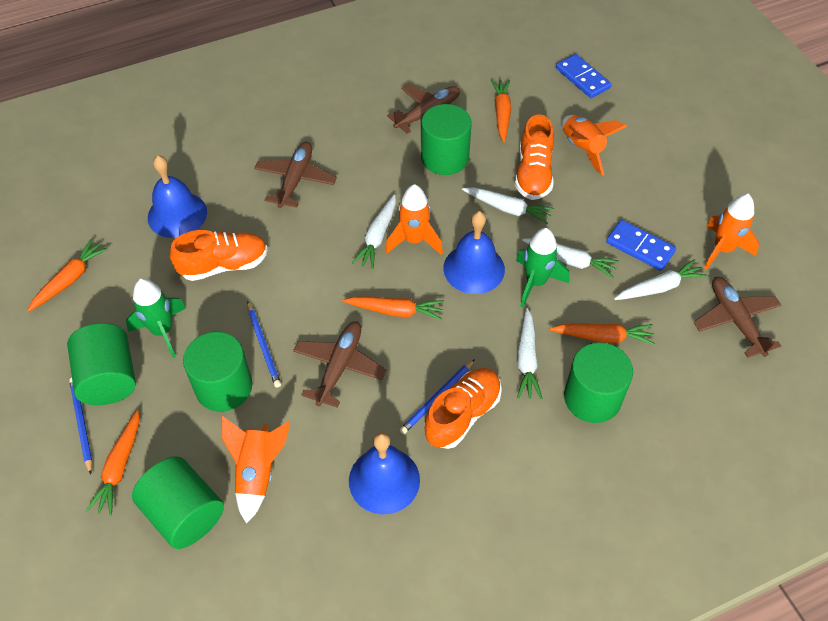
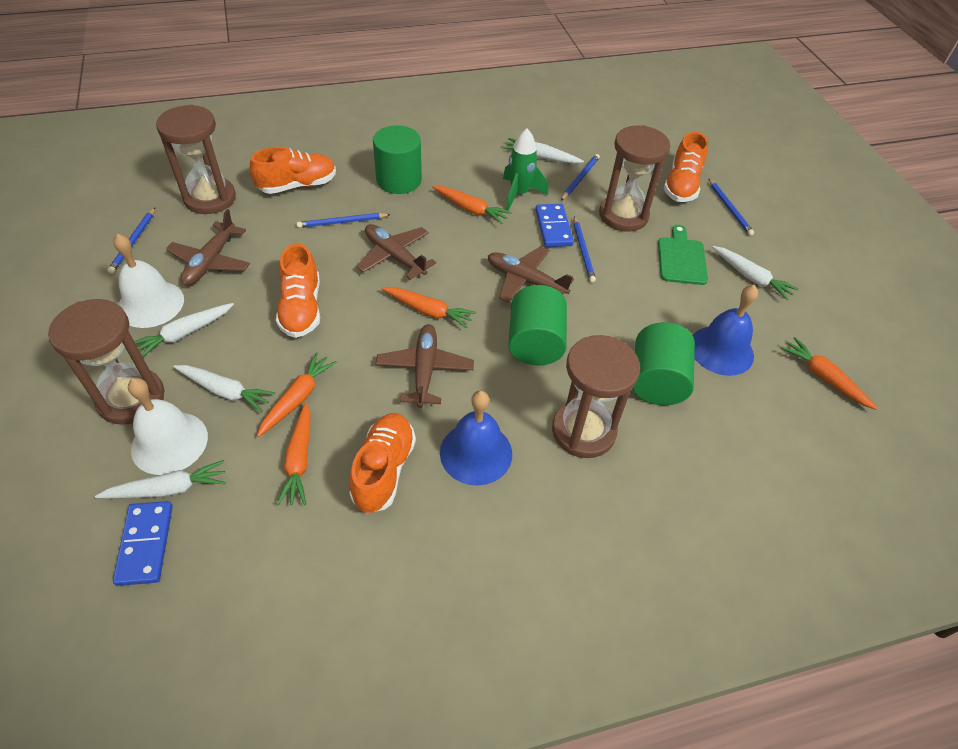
blue bell: [148,155,207,238] [349,432,420,514] [443,211,505,294] = 3 -> [440,390,512,486] [693,285,758,376] = 2
blue pencil: [69,377,92,475] [247,301,281,388] [400,359,475,434] = 3 -> [107,208,155,274] [297,213,391,228] [561,154,600,201] [574,216,596,283] [709,179,754,236] = 5
brown hourglass: none = 0 -> [48,299,164,425] [156,105,236,214] [552,335,640,458] [599,125,670,232] = 4
green cutting board: none = 0 -> [658,225,708,285] = 1
green cylinder: [67,323,136,405] [132,456,224,549] [183,332,252,412] [421,104,472,175] [564,342,633,423] = 5 -> [373,126,422,194] [508,285,567,365] [633,322,695,405] = 3
green rocket: [126,278,186,358] [516,228,569,307] = 2 -> [503,128,548,211] = 1
orange rocket: [221,416,290,524] [385,184,443,255] [562,115,627,175] [704,194,759,270] = 4 -> none = 0
orange shoe: [170,230,268,281] [424,368,502,449] [515,114,554,200] = 3 -> [250,147,336,194] [276,243,320,338] [349,413,416,513] [664,132,708,202] = 4
white bell: none = 0 -> [113,234,184,328] [128,378,208,475] = 2

